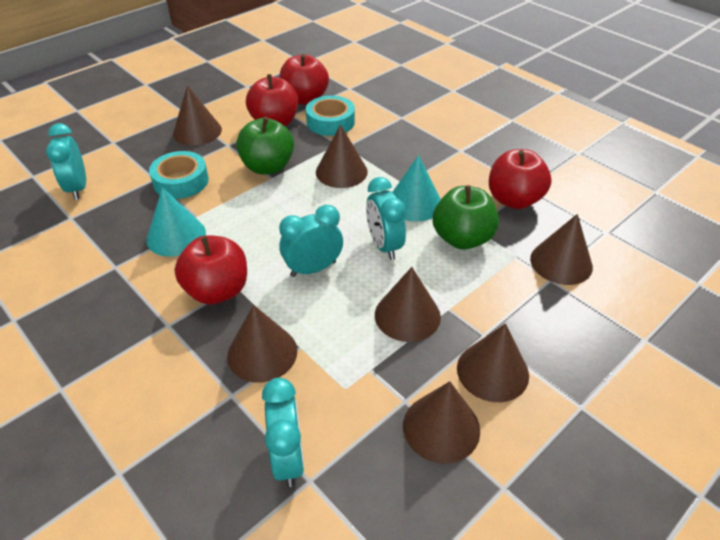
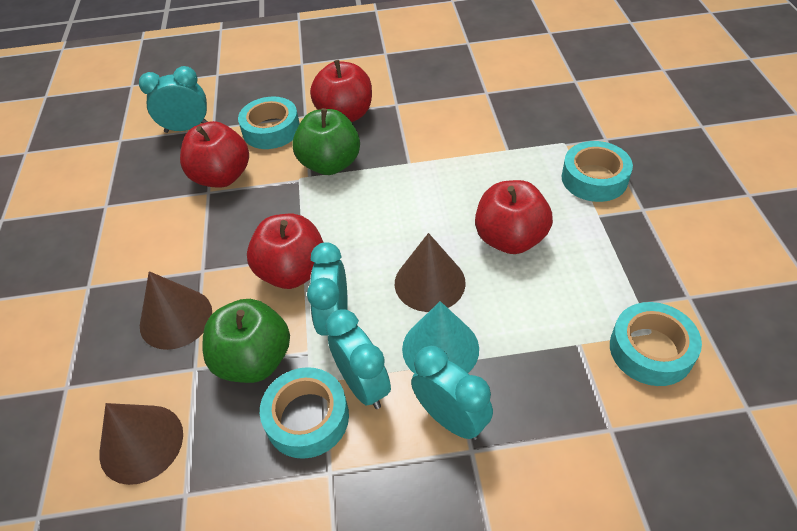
brown cone: [173,86,222,145] [227,305,297,383] [316,124,368,188] [375,267,441,342] [403,381,480,464] [457,323,529,402] [530,214,593,285] = 7 -> [99,403,183,485] [140,271,212,350] [395,233,466,312] = 3
turquoise cone: [146,187,206,257] [392,155,441,222] = 2 -> [402,301,479,373] = 1
turquoise tape: [149,151,209,199] [306,95,355,136] = 2 -> [238,97,300,149] [260,367,349,459] [562,141,633,202] [610,302,702,386] = 4

